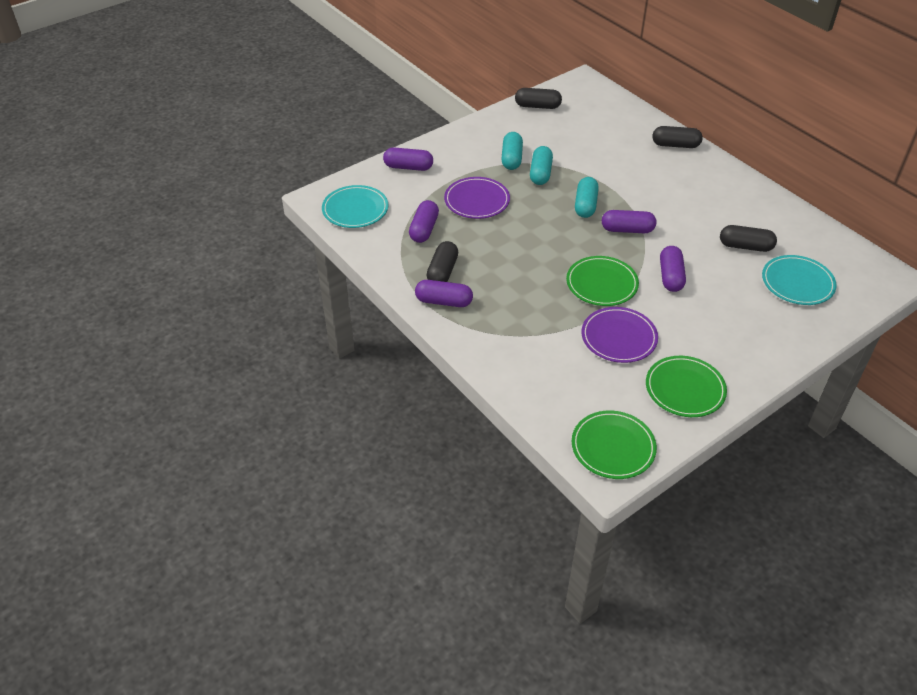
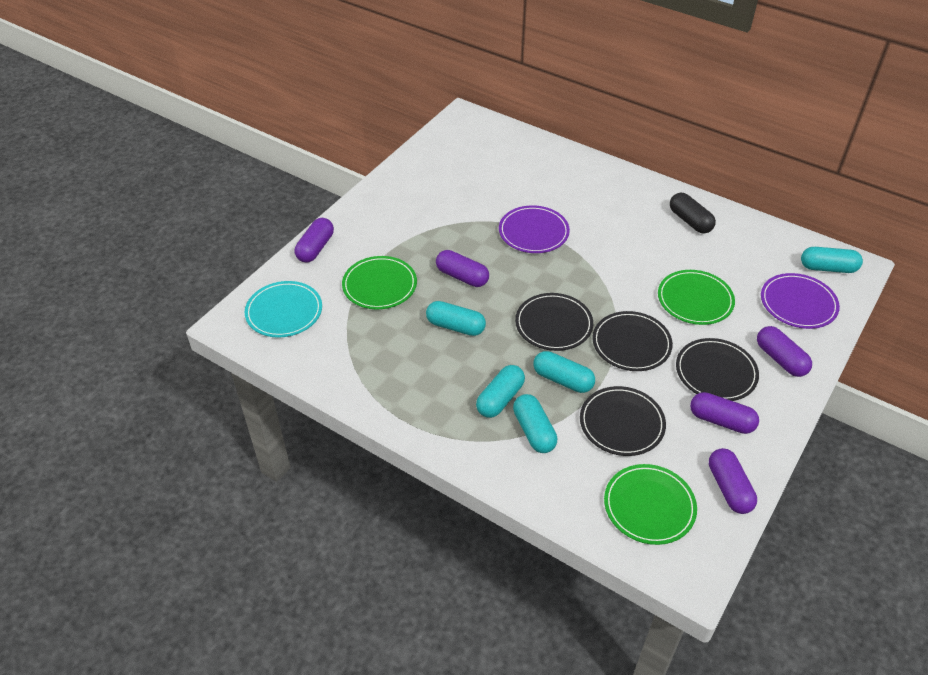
black capsule: [426,241,458,282] [515,88,562,109] [652,126,703,148] [720,225,777,252] = 4 -> [670,193,716,233] = 1
black plate: none = 0 -> [515,293,593,351] [580,386,666,456] [592,311,673,371] [676,338,759,401] = 4
turquoise capsule: [501,132,523,170] [530,146,553,185] [575,177,599,218] = 3 -> [426,301,486,336] [476,365,525,418] [513,394,557,453] [533,351,595,393] [801,247,863,273] = 5
turquoise plate: [322,185,388,228] [762,255,837,305] = 2 -> [245,281,322,338] = 1

